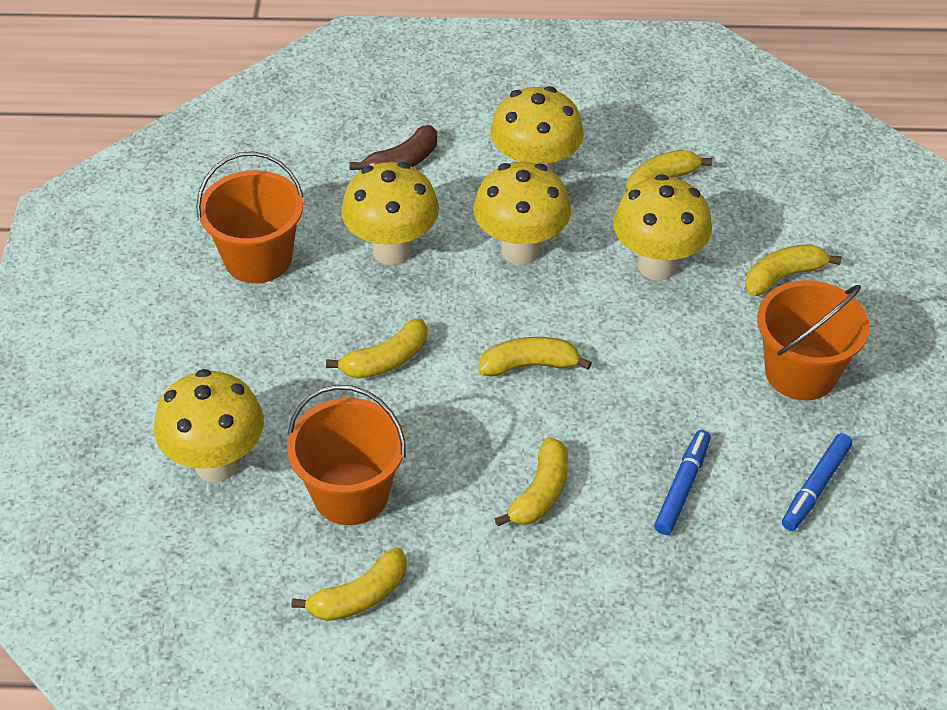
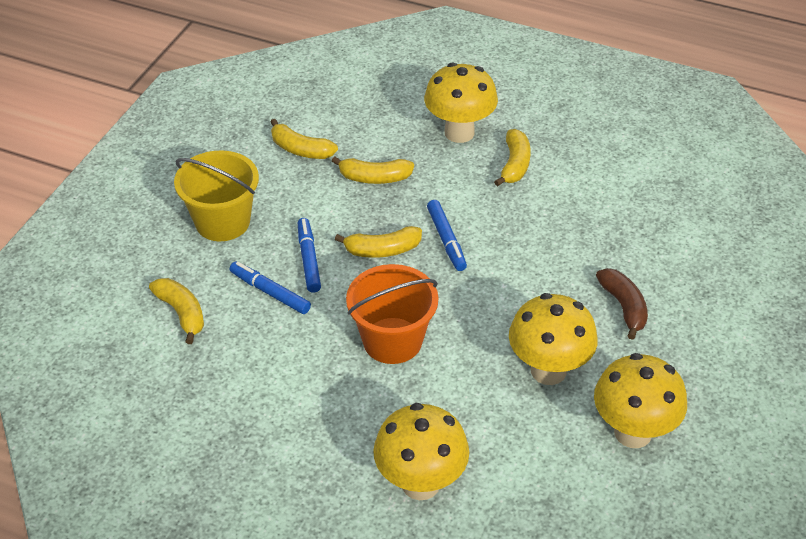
blue marker: [654,430,711,535] [782,433,853,531] = 2 -> [230,262,311,314] [298,218,321,293] [427,200,467,271] = 3
orange bucket: [196,151,304,283] [287,385,406,525] [757,280,870,400] = 3 -> [346,264,438,364] = 1
yellow banana: [292,548,407,621] [326,318,428,379] [478,337,592,377] [495,437,568,526] [626,150,712,192] [745,244,841,296] = 6 -> [149,278,204,344] [271,119,338,159] [332,157,414,184] [335,226,422,258] [494,129,531,186] = 5
yellow bucket: none = 0 -> [174,150,259,241] = 1
yellow mushroom: [154,369,264,482] [341,162,439,265] [473,162,571,265] [490,86,584,173] [613,174,712,280] = 5 -> [373,403,469,500] [424,62,498,143] [509,293,598,385] [594,353,687,448] = 4

